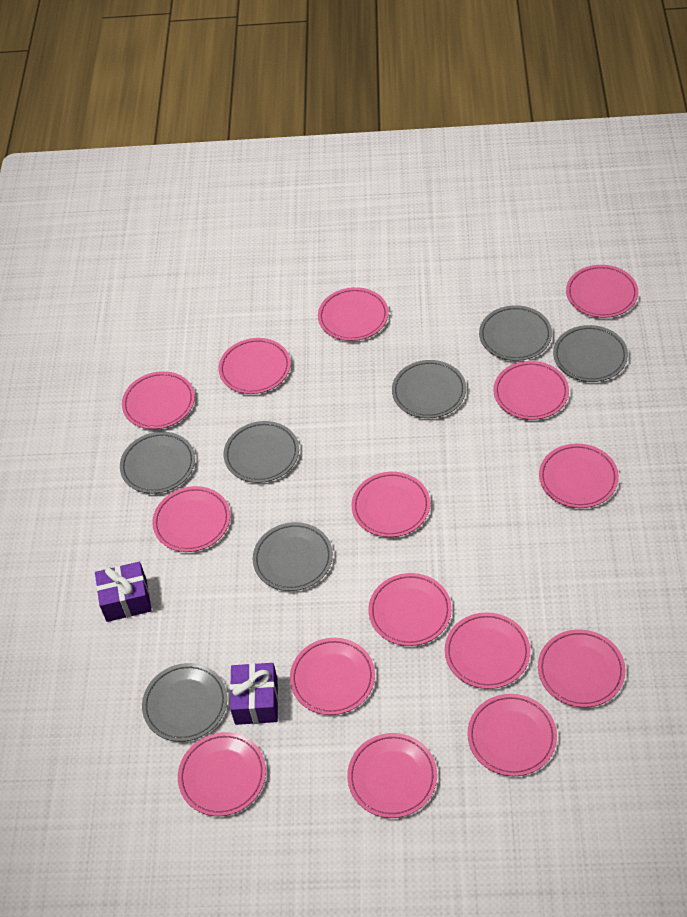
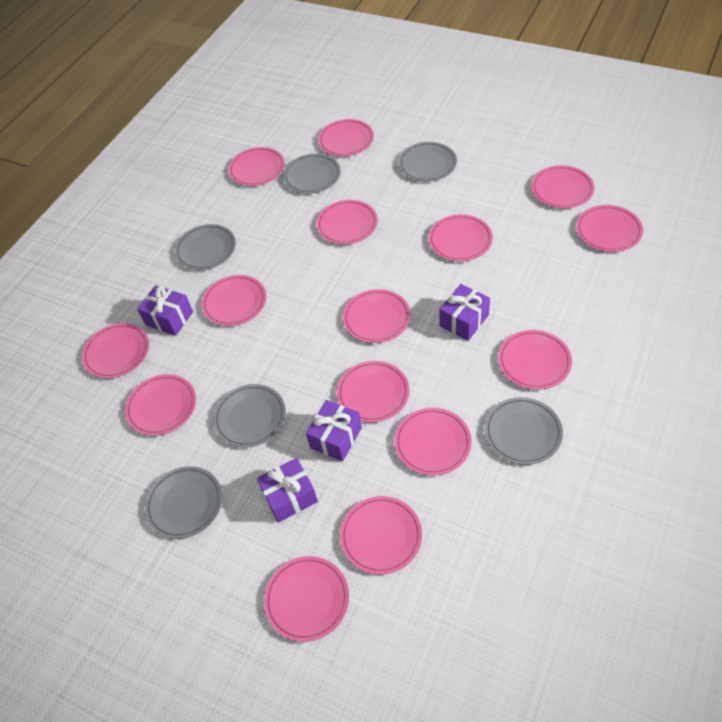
grey plate: [120,432,195,494] [142,663,227,742] [224,421,299,483] [253,522,333,591] [392,360,466,418] [479,305,552,361] [553,325,628,382] = 7 -> [145,466,222,539] [175,224,236,270] [213,384,286,448] [283,153,341,194] [398,142,457,182] [485,397,563,465] = 6
purple gift: [95,562,152,622] [230,663,278,725] = 2 -> [137,285,193,336] [257,458,318,523] [306,400,362,462] [439,284,490,341] = 4

